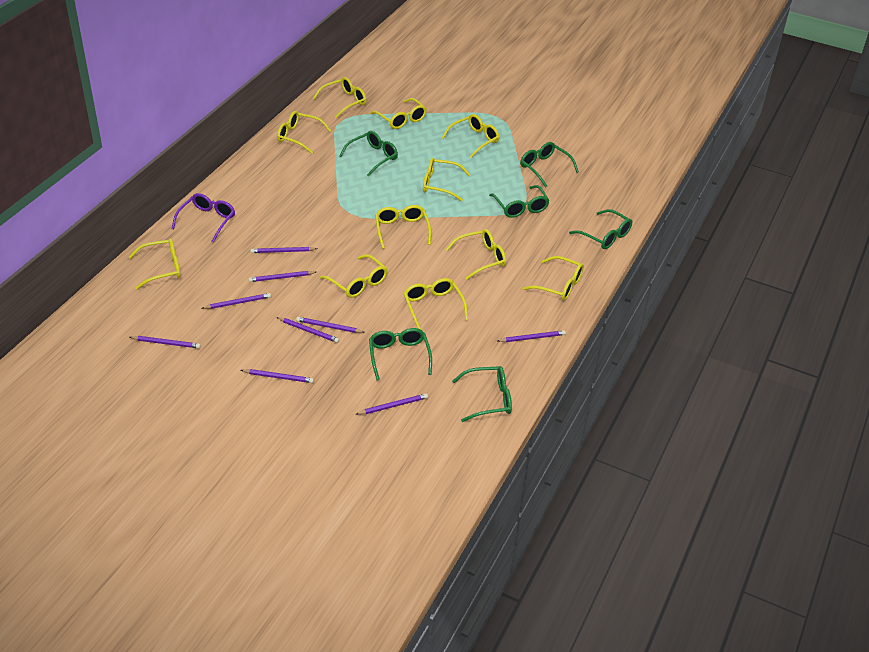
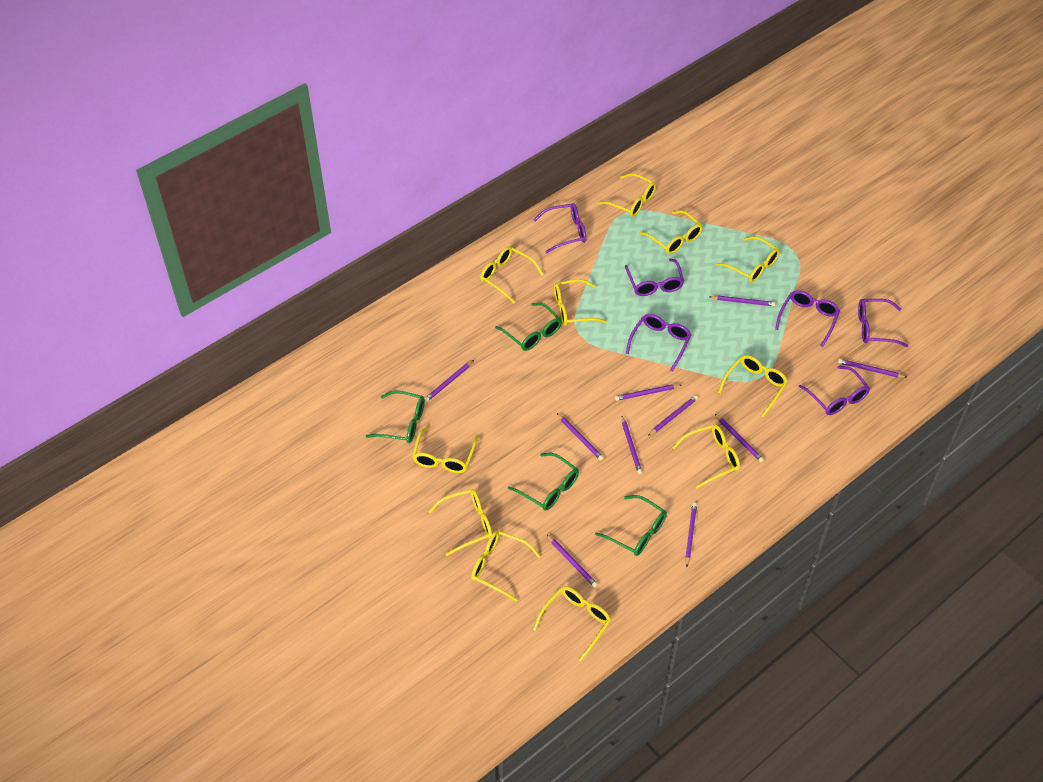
green glasses: [339,131,398,177] [369,328,432,381] [452,366,512,422] [489,185,550,218] [520,142,579,188] [569,209,632,249] = 6 -> [366,390,425,443] [495,302,562,351] [508,453,579,511] [595,495,667,556] = 4
purple glasses: [171,193,235,243] = 1 -> [534,203,586,253] [625,258,684,296] [626,314,691,372] [775,290,840,347] [799,366,870,415] [858,299,908,347] = 6
purple pencil: [130,336,201,348] [201,293,271,309] [241,369,314,383] [249,271,316,282] [251,247,317,253] [277,317,339,343] [296,317,365,333] [356,393,428,415] [497,330,566,342] = 9 -> [424,360,474,402] [547,535,598,587] [557,413,604,461] [615,384,681,401] [622,416,642,474] [648,395,698,436] [685,503,697,568] [709,296,775,306] [715,414,764,462] [838,359,907,378] = 10

